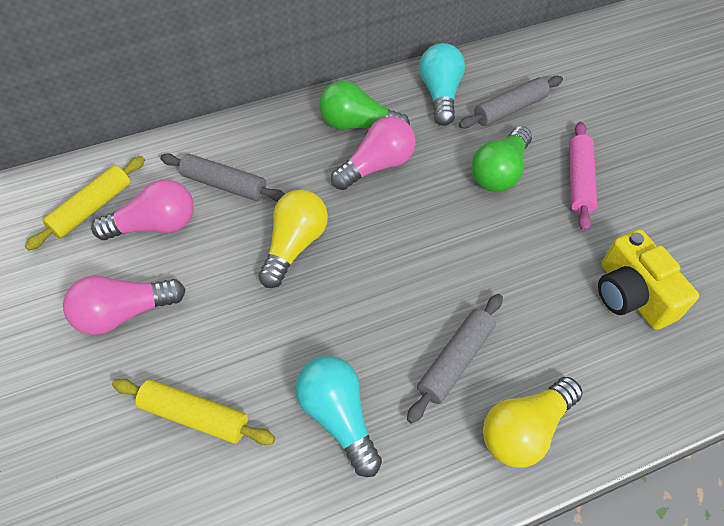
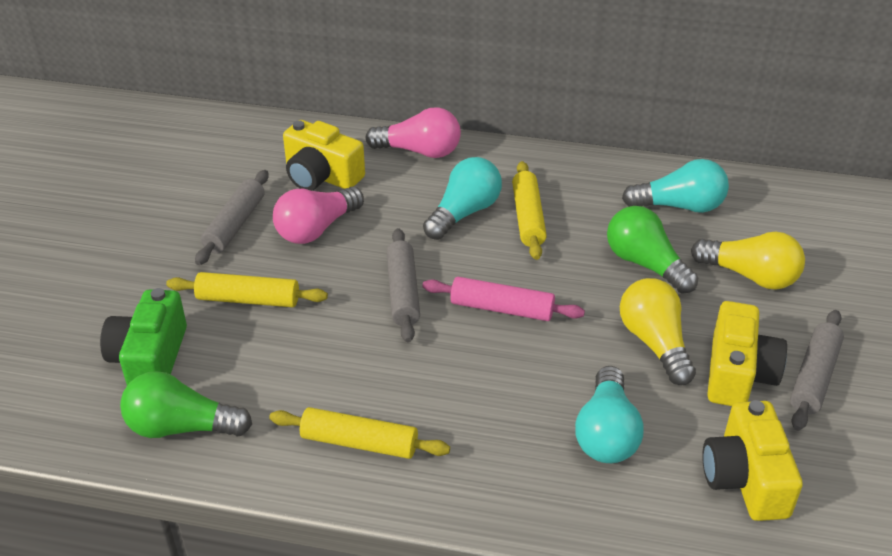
green camera: none = 0 -> [100,288,187,385] = 1
pink light bulb: [63,275,186,335] [91,179,194,240] [331,117,415,190] = 3 -> [273,186,364,244] [365,107,461,158] = 2
turquoise light bulb: [295,356,382,477] [419,43,465,126] = 2 -> [423,157,502,240] [575,366,644,463] [622,159,729,213] = 3
yellow camera: [598,229,699,330] = 1 -> [283,120,365,191] [702,400,803,521] [707,301,787,406] = 3
yellow rolling pin: [25,156,145,250] [112,379,275,445] = 2 -> [166,272,328,307] [269,407,450,459] [512,161,547,260] = 3

